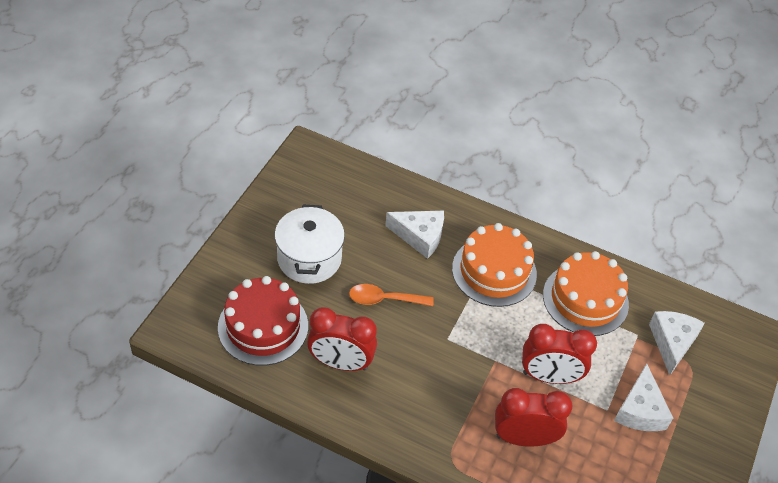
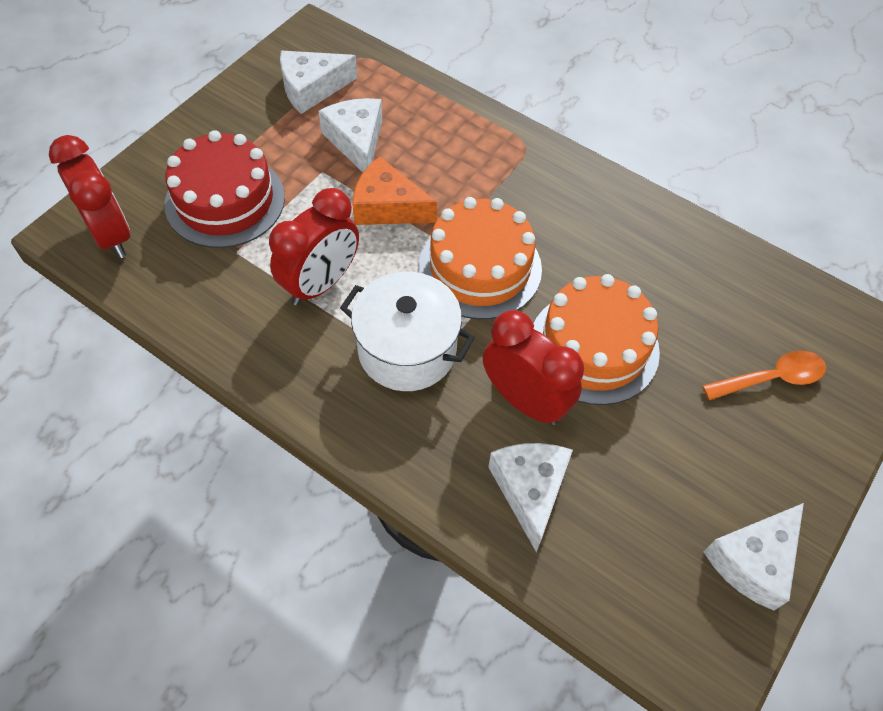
orange cheese: none = 0 -> [352,156,437,225] = 1
white cheese: [385,211,444,259] [614,364,673,431] [649,311,705,375] = 3 -> [280,51,357,114] [319,98,382,172] [488,443,573,552] [704,503,804,611] = 4

